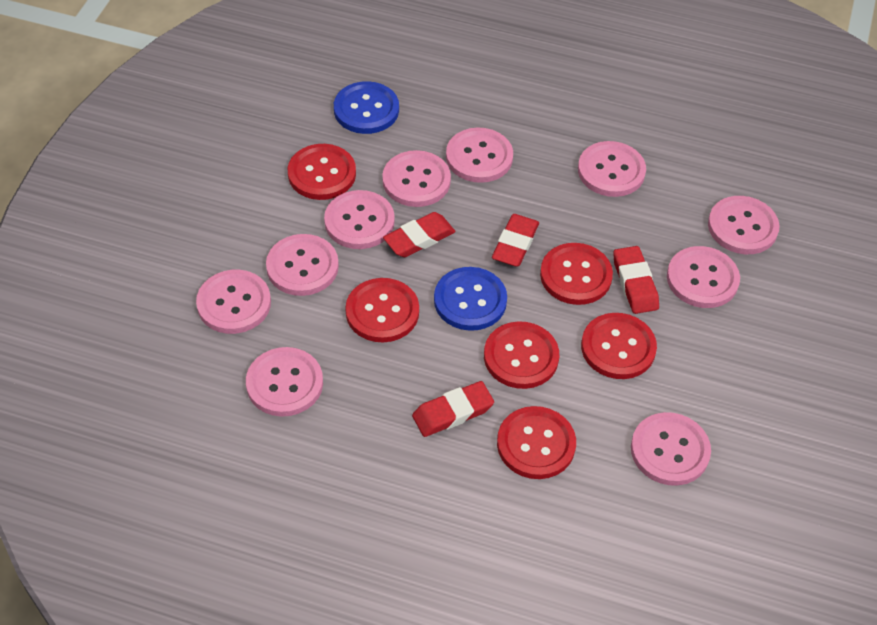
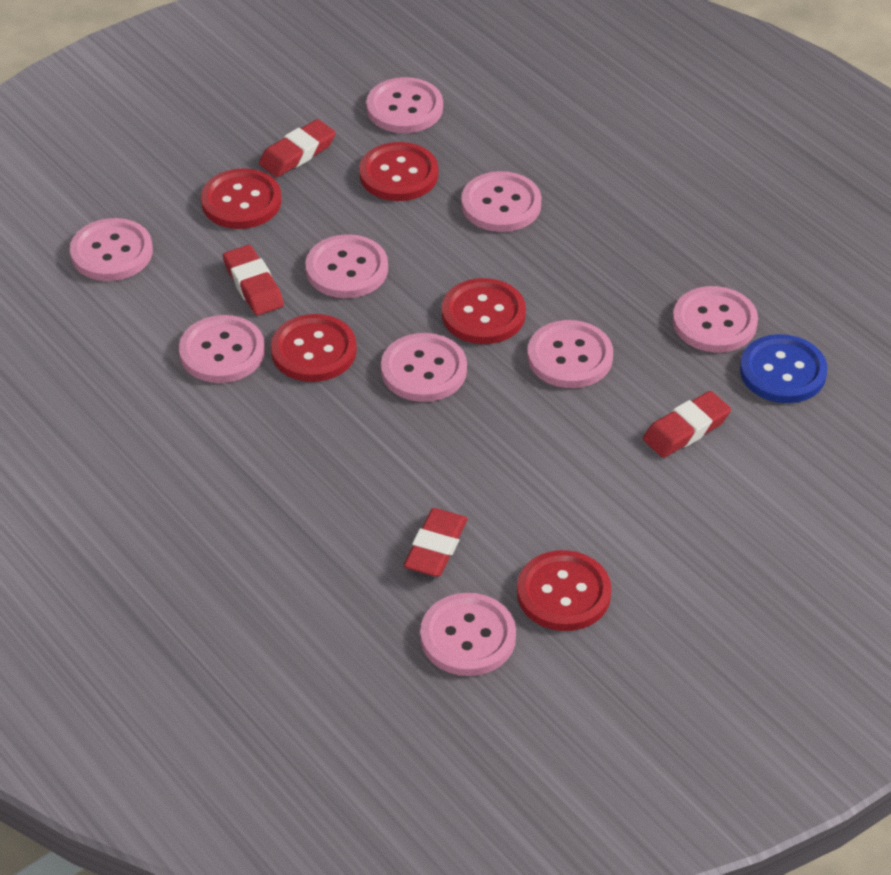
blue button: [334,81,399,134] [434,267,507,331] = 2 -> [740,334,827,403] = 1
pink button: [196,270,271,334] [246,347,323,417] [266,234,339,296] [324,190,395,249] [382,150,451,207] [446,127,513,183] [578,141,646,197] [631,412,711,486] [667,246,740,308] [708,196,779,254] = 10 -> [70,218,153,281] [179,315,265,383] [305,234,388,298] [366,77,443,133] [381,333,467,402] [420,593,516,676] [461,171,541,232] [528,320,613,388] [673,286,758,352] = 9
red button: [288,144,356,200] [345,278,419,342] [484,321,559,389] [497,406,576,479] [540,243,613,305] [581,313,657,379] = 6 -> [201,168,281,229] [271,314,357,382] [359,142,438,201] [442,278,526,344] [517,550,612,631] = 5

